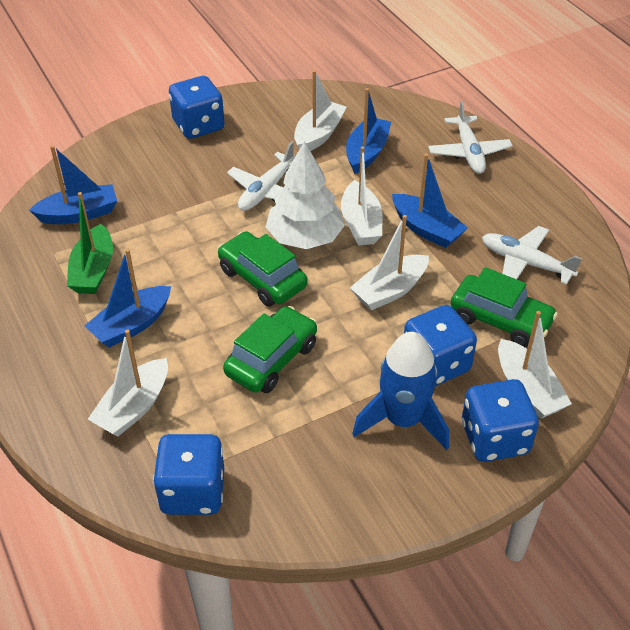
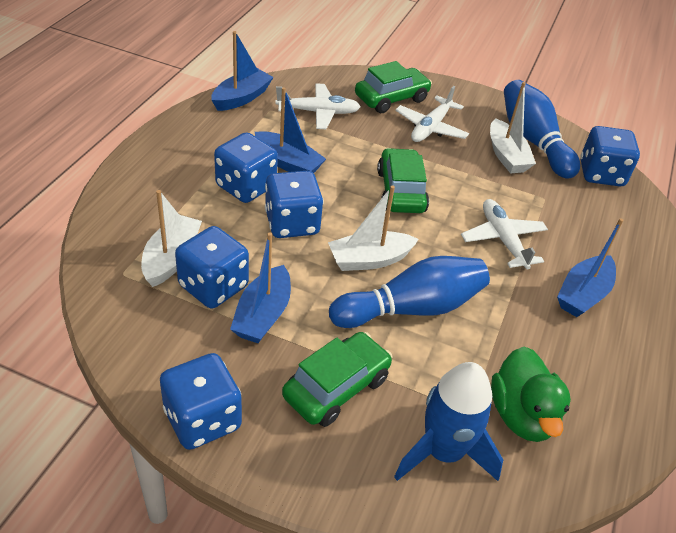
blue bowling pin: none = 0 -> [329,256,490,328] [504,80,580,179] = 2
blue dice: [153,434,224,515] [169,76,225,139] [404,305,477,386] [462,379,539,462] = 4 -> [160,353,242,450] [175,226,249,308] [214,132,278,203] [265,171,324,238] [580,126,640,186] = 5
green boat: [67,192,113,294] = 1 -> none = 0
green duck: none = 0 -> [491,346,571,442] = 1
white boat: [88,329,168,437] [294,70,347,151] [341,146,383,246] [350,215,429,310] [498,311,572,419] = 5 -> [141,190,202,287] [328,185,419,271] [490,82,536,174] = 3
white tree: [266,141,345,249] = 1 -> none = 0

